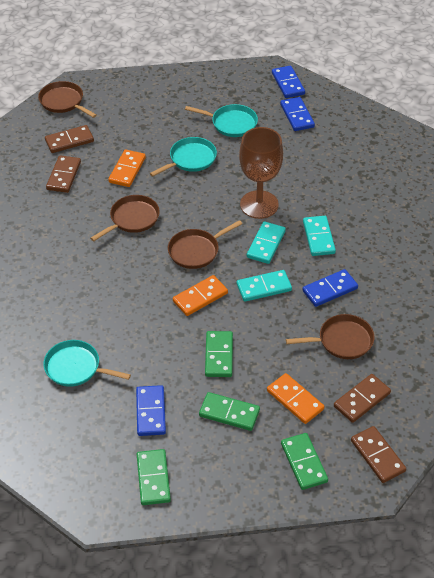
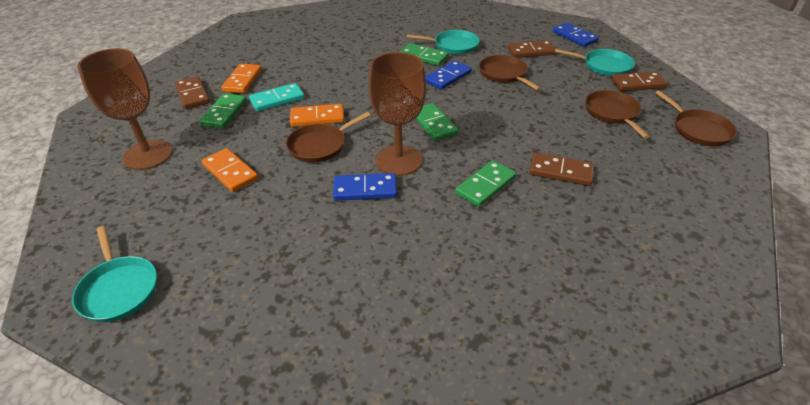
blue domino: [136,385,166,436] [272,66,305,98] [280,97,315,131] [302,269,358,307] = 4 -> [333,173,397,201] [425,60,472,90] [553,23,599,47] = 3
brown goblet: [239,127,283,219] = 1 -> [77,48,173,170] [368,52,426,176] = 2
turquoise domino: [237,270,292,302] [247,221,286,264] [303,216,336,256] = 3 -> [249,83,305,111] = 1

